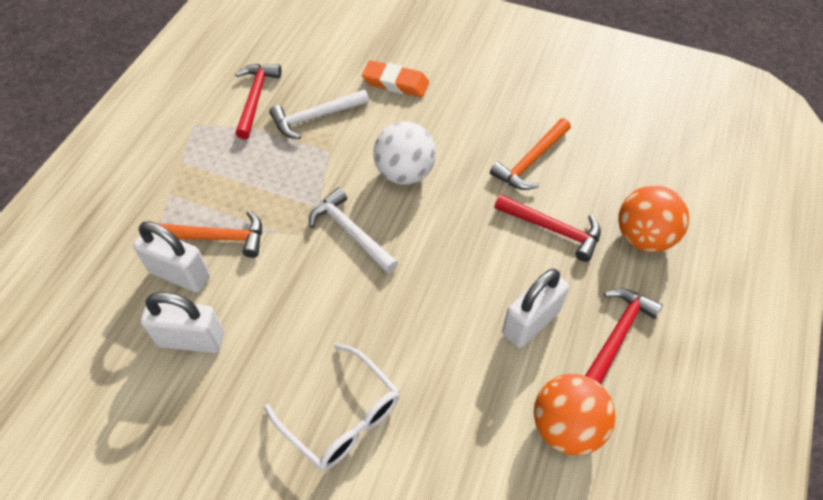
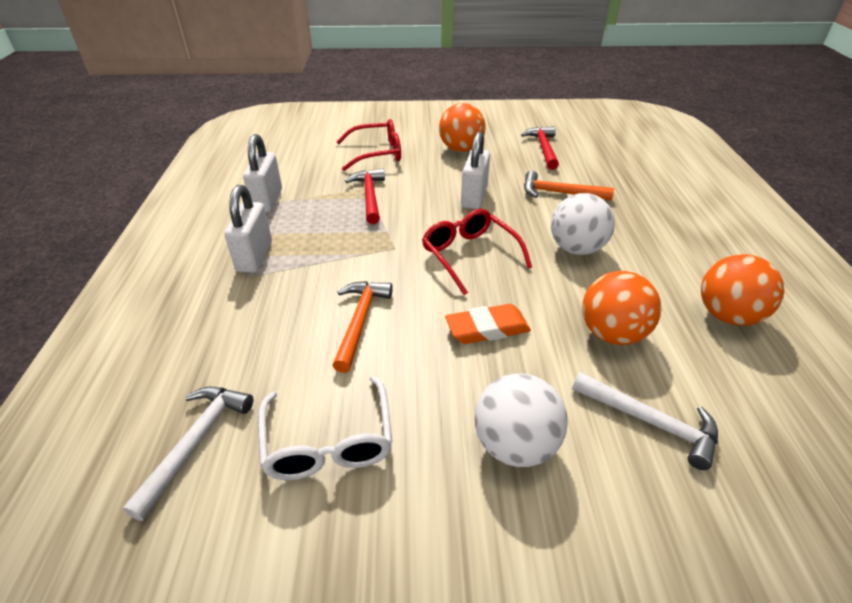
orange ball: [534,374,615,455] [618,185,689,252] = 2 -> [439,103,486,152] [582,271,661,345] [701,254,784,326] = 3
red glasses: none = 0 -> [337,119,401,171] [422,209,532,295] = 2
red hammer: [235,64,281,139] [494,194,601,262] [585,288,663,384] = 3 -> [345,168,385,224] [521,126,559,170] = 2
white ball: [373,121,436,185] = 1 -> [475,374,568,467] [551,193,615,255] = 2

